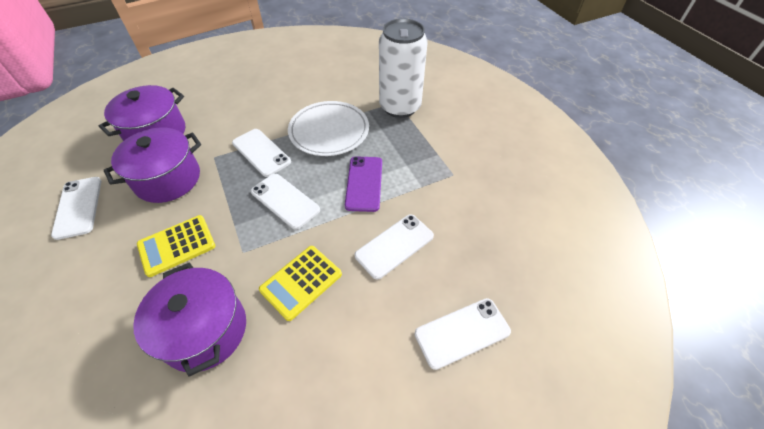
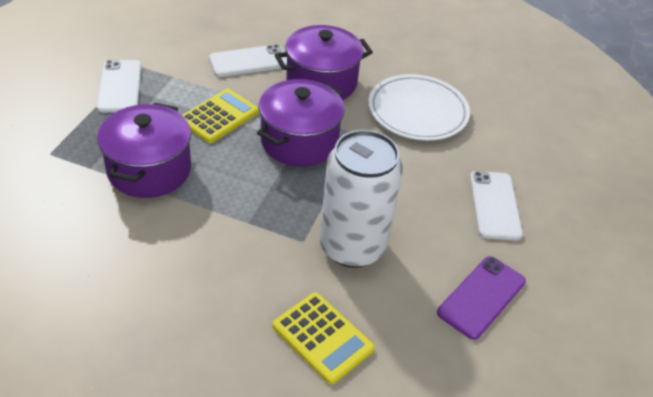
white phone: [51,177,102,240] [232,129,291,177] [251,173,320,230] [355,214,434,279] [414,298,511,370] = 5 -> [97,60,142,113] [209,44,287,77] [470,171,523,241] = 3

